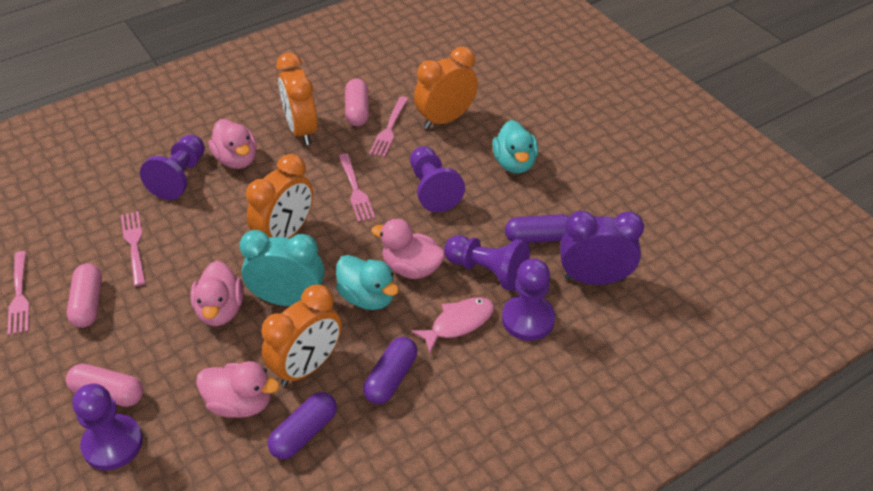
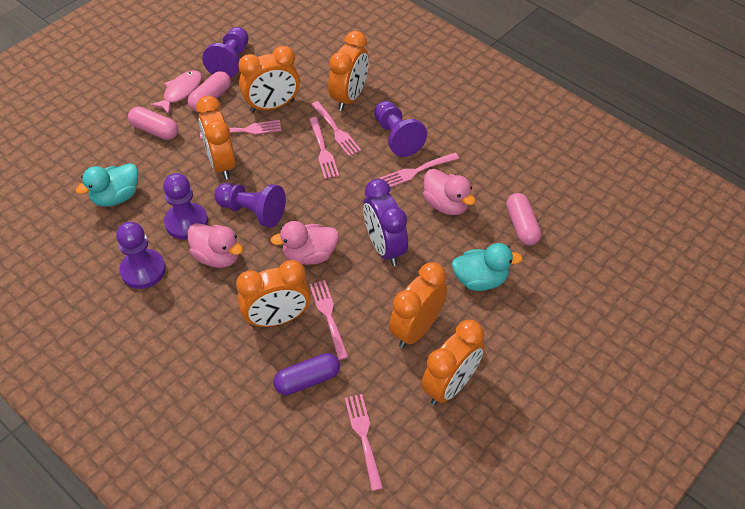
orange clock: [246,154,313,238] [261,285,342,386] [276,53,318,145] [414,46,478,129] = 4 -> [196,96,235,180] [236,260,311,327] [238,46,300,112] [328,31,369,111] [389,262,447,348] [421,320,485,405] = 6
pink duck: [191,261,244,326] [196,361,280,418] [208,119,257,169] [371,219,445,279] = 4 -> [187,223,243,268] [270,221,339,265] [423,169,476,215] = 3
pink fork: [7,251,29,335] [121,211,146,286] [339,153,375,222] [369,96,408,157] = 4 -> [200,120,282,139] [309,117,339,179] [309,280,349,360] [311,101,361,156] [345,394,383,491] [380,153,459,187] = 6
purple capsule: [268,392,337,459] [363,337,417,404] [505,214,569,243] = 3 -> [273,353,340,395] = 1
turquoise clock: [239,230,324,306] = 1 -> none = 0

